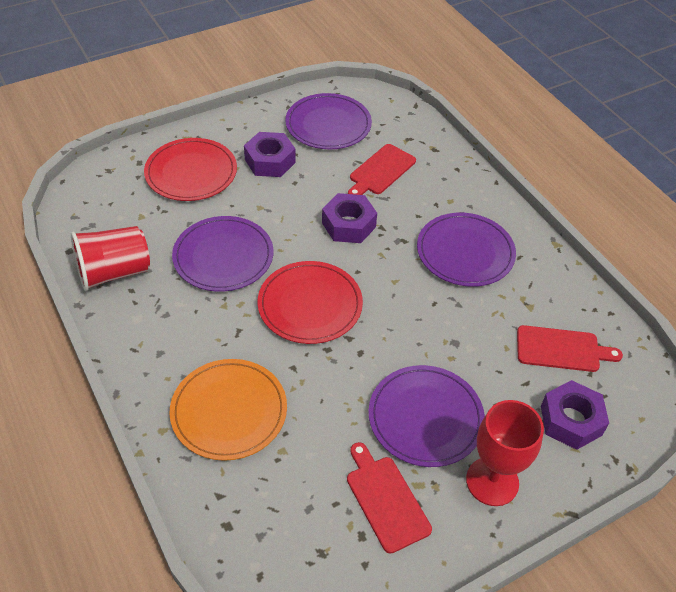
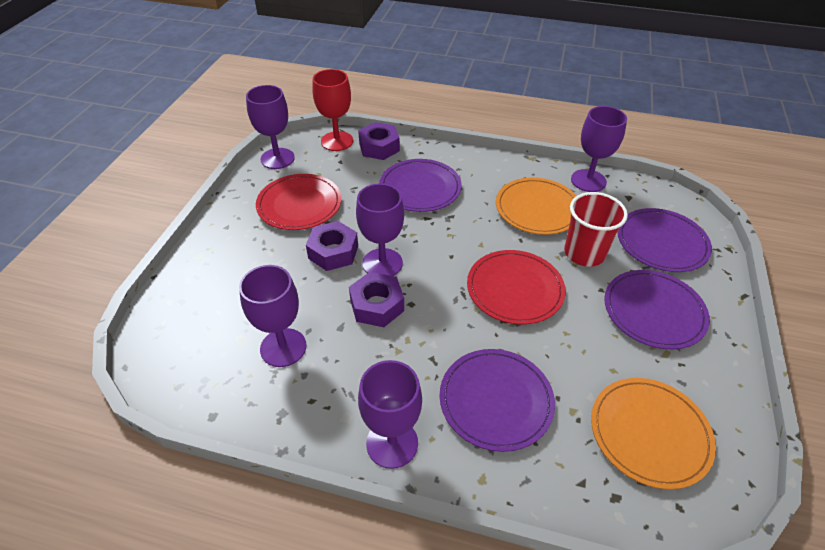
orange plate: [169,359,287,461] = 1 -> [496,178,576,235] [591,378,716,490] = 2
purple goblet: none = 0 -> [239,265,307,367] [246,85,295,169] [356,183,404,276] [358,360,422,469] [571,106,627,192] = 5
red cutting board: [347,442,432,553] [348,144,416,195] [517,325,623,372] = 3 -> none = 0

